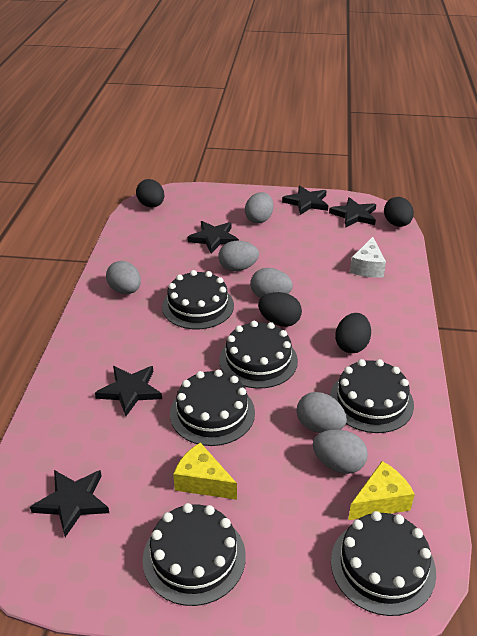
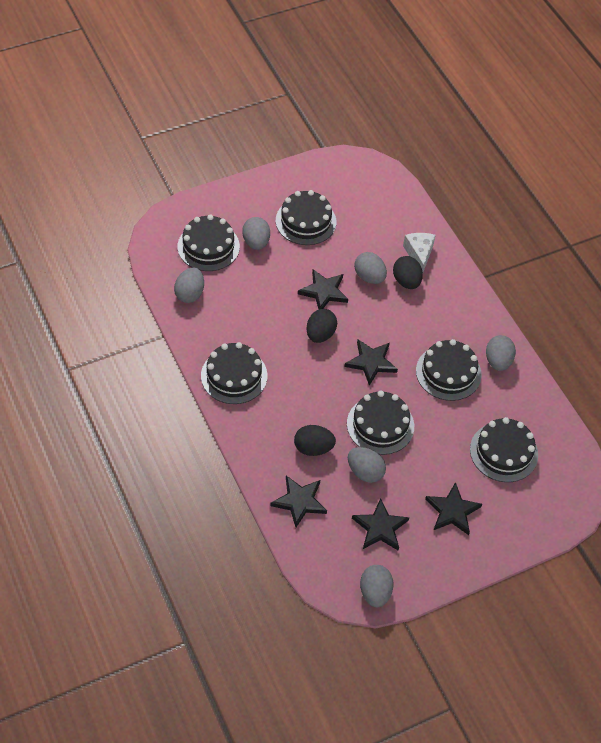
black egg: [136,179,164,207] [258,292,302,327] [335,313,371,353] [384,197,414,227] = 4 -> [294,425,336,456] [307,309,337,343] [393,256,423,289] = 3
yellow cheese: [173,443,237,500] [348,461,415,520] = 2 -> none = 0

